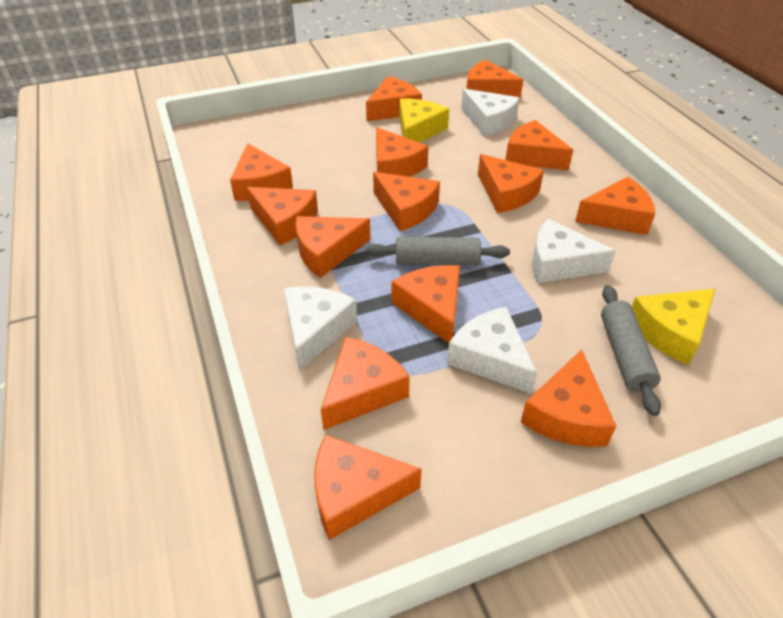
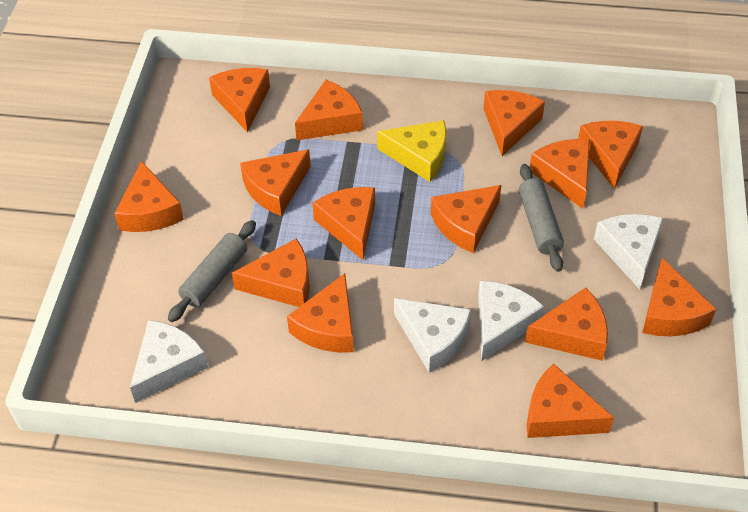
yellow cheese: [399,99,449,142] [632,289,715,365] = 2 -> [377,120,446,182] = 1

